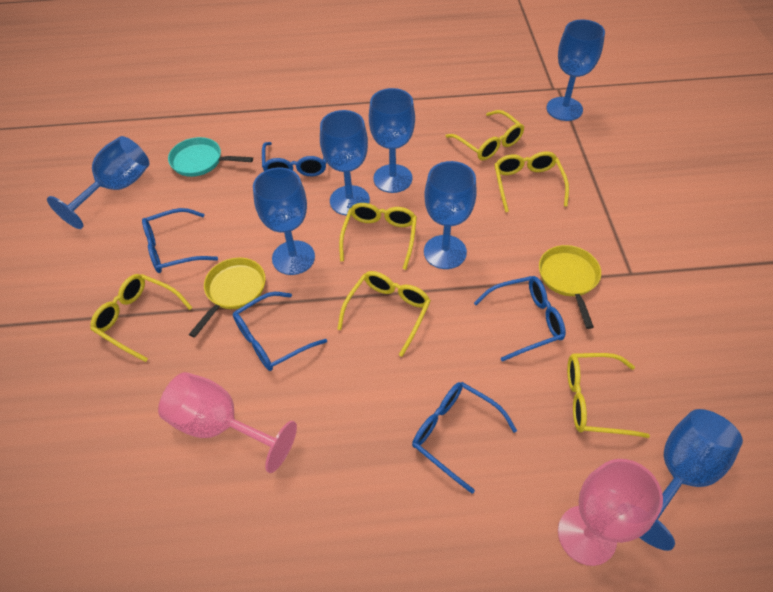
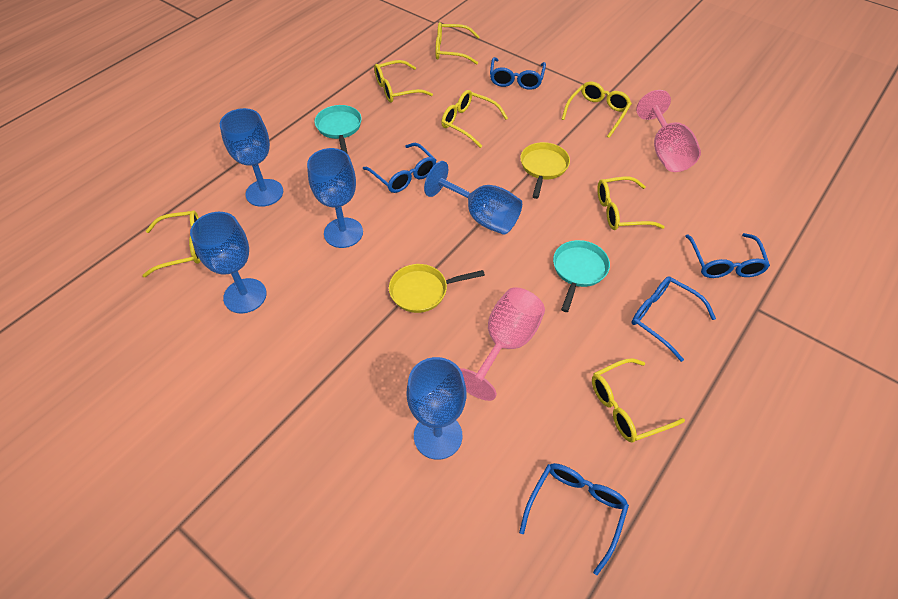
blue goblet: [47,136,149,229] [253,168,315,275] [320,110,370,216] [369,88,415,193] [424,161,477,269] [546,19,605,121] [639,409,743,551] = 7 -> [190,212,267,313] [220,108,283,207] [307,148,363,248] [407,357,467,460] [424,161,522,235] = 5
turquoise pan: [168,137,253,177] = 1 -> [315,105,362,154] [553,240,610,312] = 2
yellow glasses: [90,274,193,362] [337,271,431,357] [339,203,417,270] [445,110,524,161] [494,152,569,212] [567,353,650,438] = 6 -> [143,210,201,277] [374,60,433,103] [436,22,480,65] [441,90,508,148] [562,81,632,138] [592,358,685,443] [597,177,664,230] = 7

